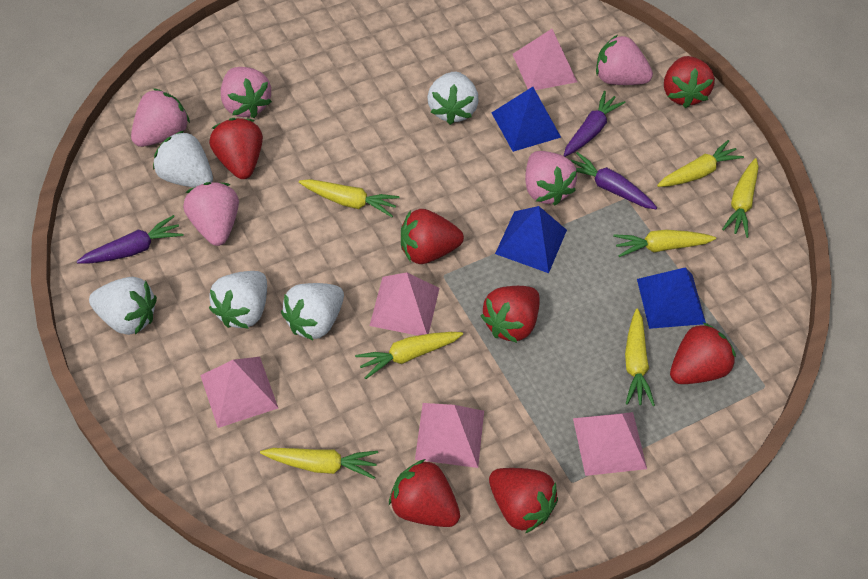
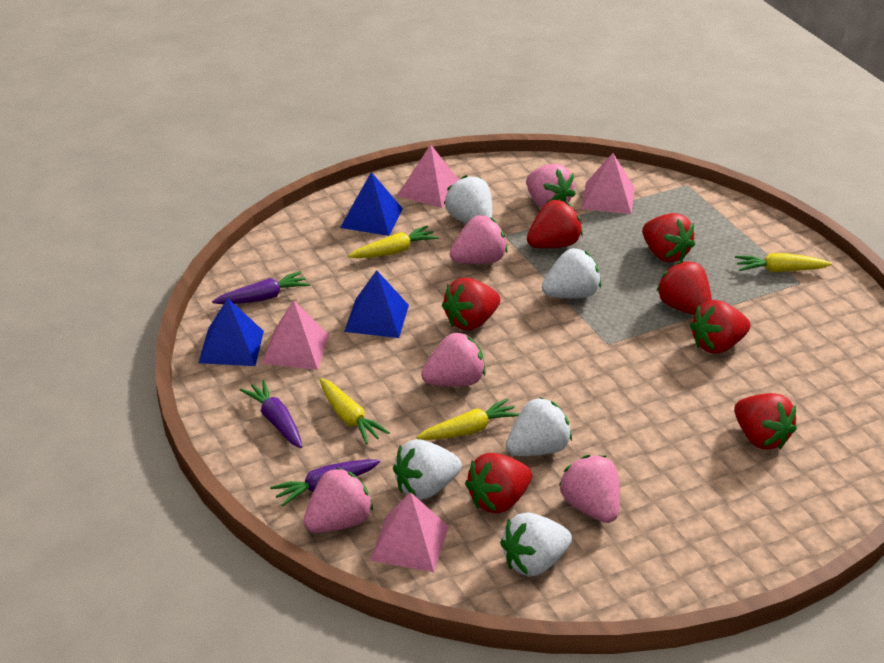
pink pyramid: [200,357,278,428] [370,272,440,336] [415,403,484,468] [513,29,577,90] [573,412,647,476] = 5 -> [261,300,329,370] [370,492,449,572] [397,144,459,208] [581,153,635,214] = 4
yellow carrot: [260,448,378,479] [299,179,400,217] [355,332,463,379] [613,230,716,257] [625,308,655,406] [657,140,744,187] [722,158,758,238] = 7 -> [320,378,390,444] [348,226,439,258] [416,399,519,440] [735,253,832,273] = 4

